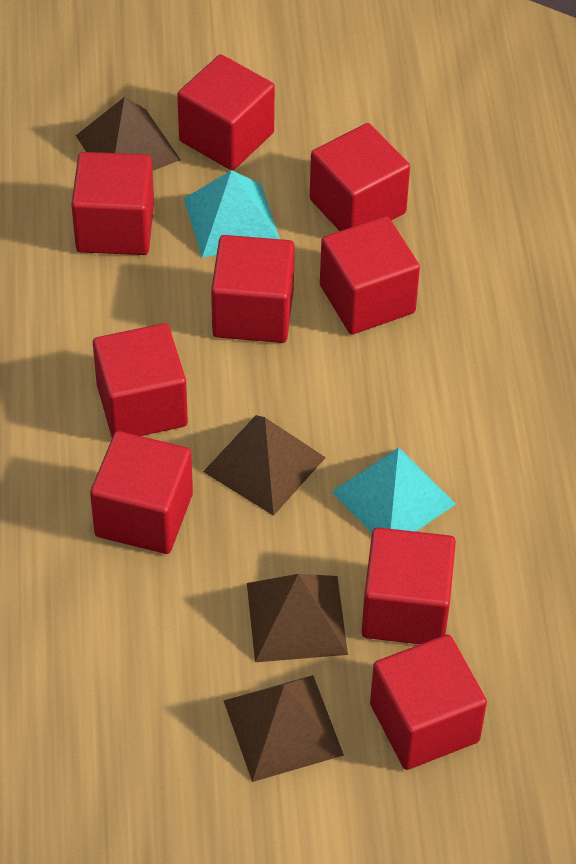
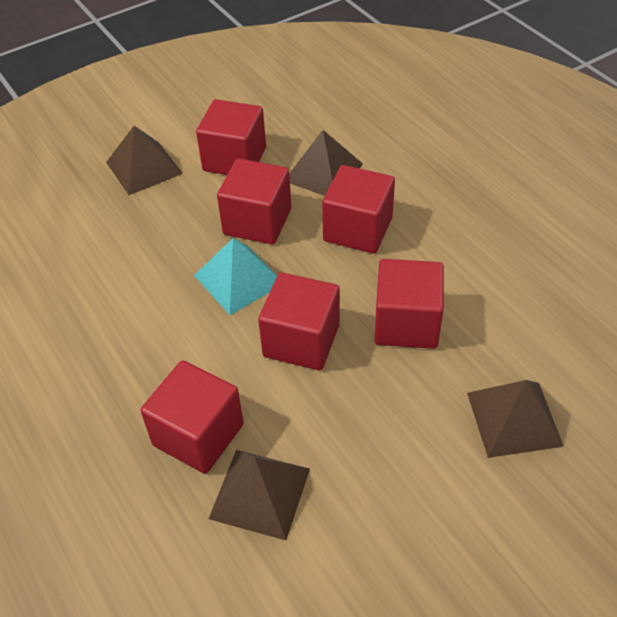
red cube: [71,152,154,255] [90,431,193,554] [93,323,188,437] [177,54,275,170] [211,235,295,343] [310,123,410,231] [320,216,420,334] [362,527,456,644] [370,635,487,770] = 9 -> [140,360,244,474] [196,99,266,175] [217,158,291,245] [258,272,340,370] [322,165,395,254] [374,259,444,349] = 6
turquoise pyramid: [184,170,280,258] [331,447,456,533] = 2 -> [194,238,277,315] = 1

